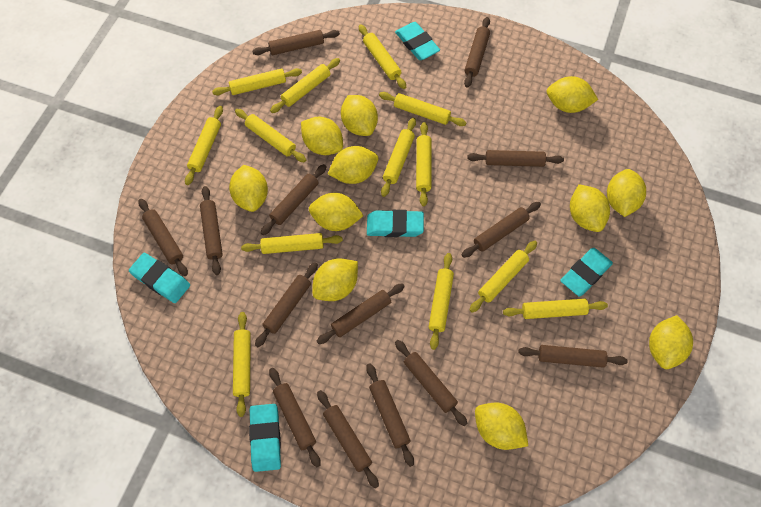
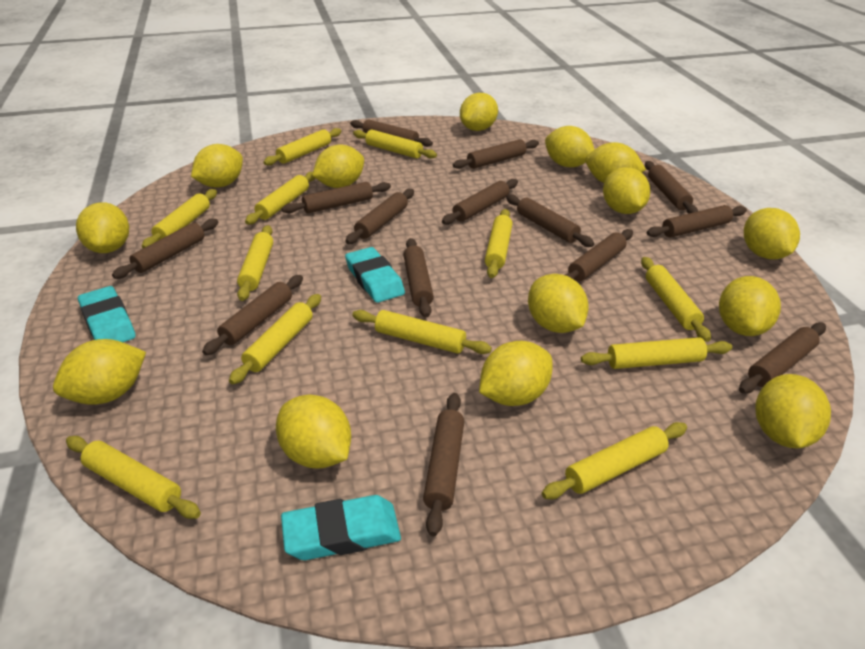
turquoise eraser: [129,253,190,303] [249,404,281,472] [367,210,424,237] [395,22,440,60] [560,248,613,297] = 5 -> [78,286,136,342] [281,495,401,560] [345,247,405,303] = 3
yellow lemon: [229,165,268,212] [301,117,343,155] [309,193,364,231] [312,258,358,301] [328,146,378,184] [341,95,378,136] [475,403,528,450] [546,76,598,113] [570,184,610,232] [607,169,646,217] [649,315,693,369] = 11 -> [53,339,146,405] [76,202,129,253] [191,144,243,188] [276,395,351,468] [312,144,364,188] [460,93,498,131] [479,341,553,406] [528,274,589,333] [545,126,595,167] [585,142,646,183] [603,167,650,214] [719,276,781,336] [744,208,800,259] [755,374,831,448] = 14
yellow rolling pin: [185,106,223,185] [212,68,302,95] [233,312,251,417] [235,109,306,162] [241,233,343,254] [270,58,340,113] [359,24,406,89] [379,92,467,126] [381,118,416,197] [416,122,431,206] [429,253,454,350] [470,241,537,313] [503,299,608,319] = 13 -> [66,436,201,519] [142,189,217,248] [229,294,321,384] [237,225,273,301] [245,172,315,225] [263,128,341,166] [352,310,492,354] [353,130,437,159] [485,209,512,278] [542,422,687,499] [581,337,732,369] [641,257,711,342] = 12

